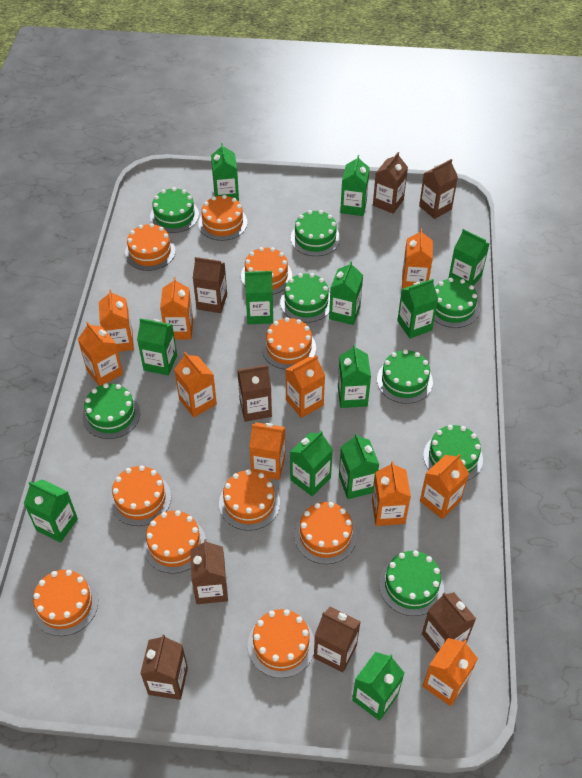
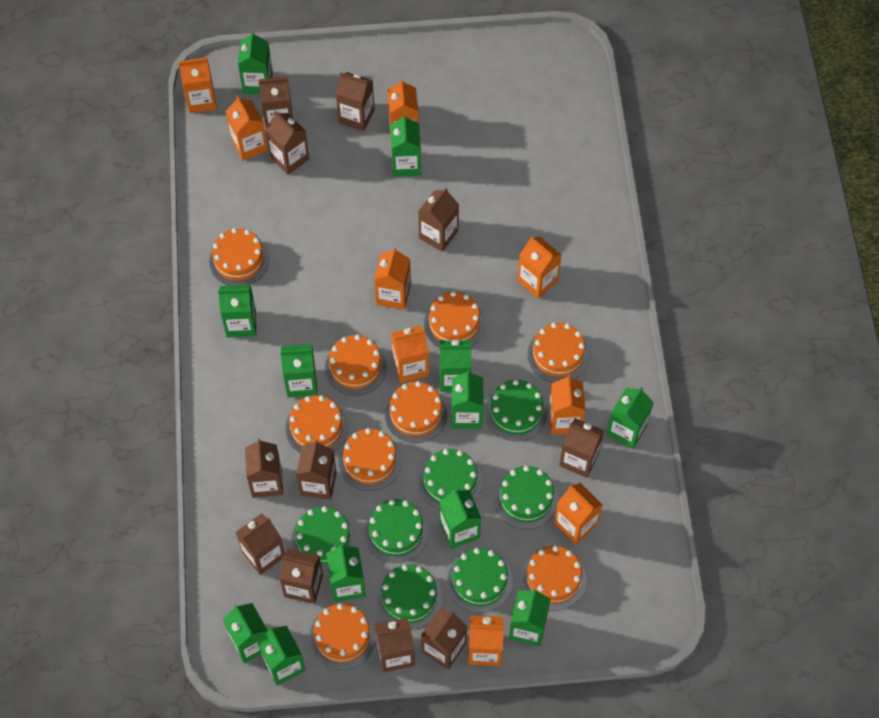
brown carton: [140,634,188,700] [190,539,228,604] [193,257,227,313] [237,365,272,422] [314,607,361,673] [373,152,408,214] [419,159,458,219] [422,592,476,653] = 8 -> [235,513,285,575] [245,439,283,498] [259,76,293,127] [266,111,309,175] [279,548,323,604] [296,440,336,500] [336,72,375,131] [375,618,415,672] [418,188,459,252] [421,608,467,670] [559,418,604,478] = 11
green cake: [83,383,140,439] [150,187,199,233] [280,273,330,323] [291,210,340,256] [377,349,433,404] [379,550,444,616] [423,425,483,481] [434,278,479,328] = 8 -> [291,506,356,571] [364,499,429,563] [377,564,442,630] [419,449,482,510] [447,548,513,613] [485,379,547,441] [494,466,558,529] = 7
orange cake: [32,570,98,636] [110,465,171,526] [125,223,176,271] [143,510,206,573] [198,195,247,241] [219,469,280,531] [241,247,292,294] [248,609,315,678] [262,317,316,369] [294,502,357,564] = 10 -> [209,228,269,286] [285,395,348,453] [310,603,376,670] [325,335,387,396] [339,428,402,491] [385,381,448,443] [424,291,485,348] [521,546,586,611] [528,323,589,382] = 9
orange carton: [78,322,123,386] [99,289,134,352] [160,277,193,340] [174,352,217,417] [249,422,285,480] [285,355,325,418] [372,461,411,526] [402,229,433,289] [420,454,469,519] [423,638,478,706] = 10 -> [178,57,217,113] [226,96,268,161] [374,247,411,310] [388,79,419,136] [391,326,429,383] [468,616,504,666] [517,237,561,299] [548,375,585,434] [554,483,603,545] = 9

